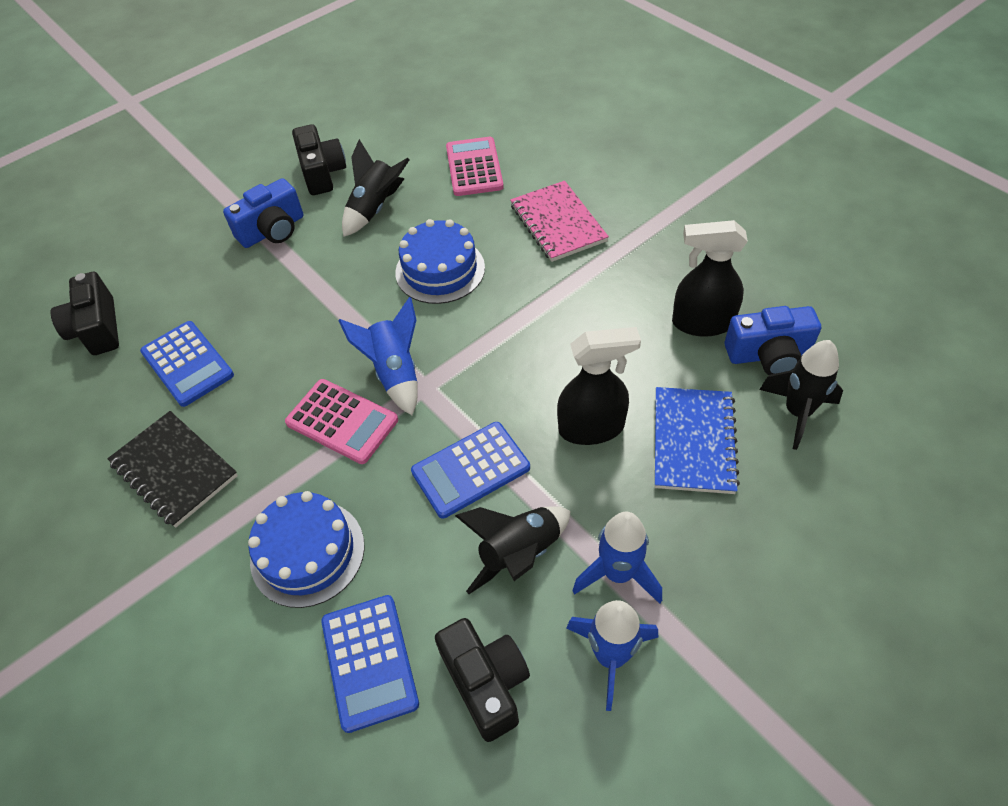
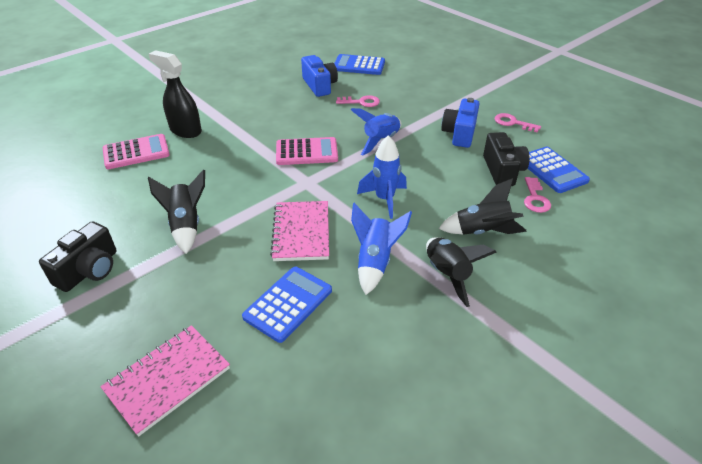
black camera: [50,272,119,355] [292,124,346,195] [435,618,530,742] = 3 -> [39,221,117,292] [483,132,530,186] = 2
black notebook: [107,411,238,528] = 1 -> none = 0
black spray bottle: [557,327,641,445] [672,220,748,337] = 2 -> [149,50,202,138] = 1
blue cake: [248,491,365,608] [395,219,485,304] = 2 -> none = 0
blue notebook: [655,387,740,494] = 1 -> none = 0
pink key: none = 0 -> [336,95,380,107] [495,113,541,132] [524,177,551,213] = 3
pink notebook: [510,181,609,262] = 1 -> [100,325,230,436] [270,201,329,261] = 2

